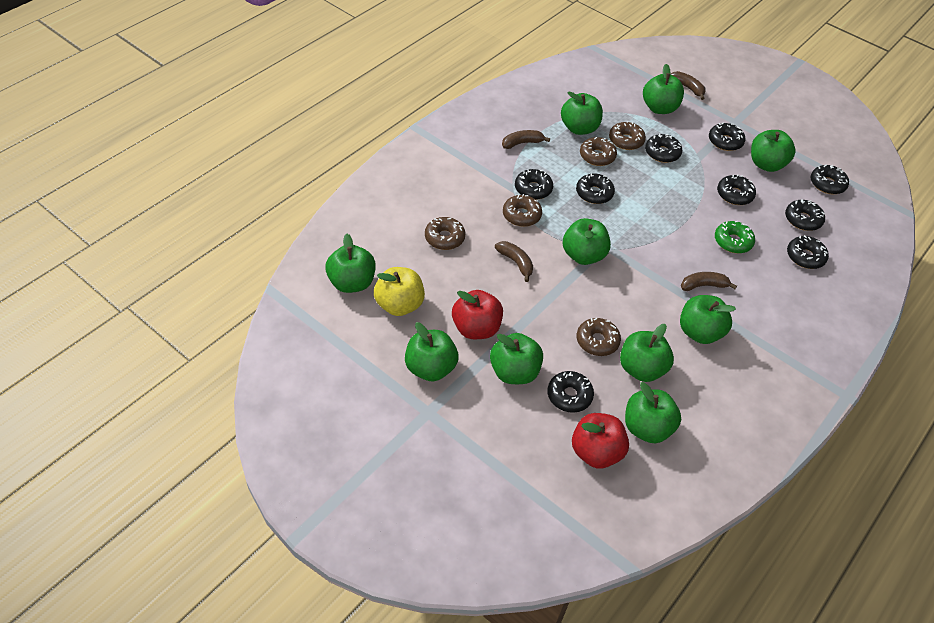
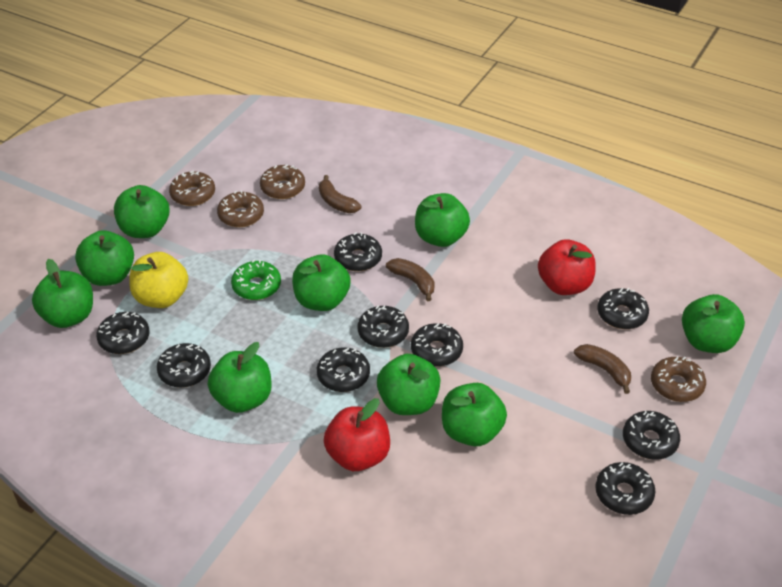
brown banana: [495,241,533,282] [502,130,550,149] [670,71,706,100] [681,272,737,291] = 4 -> [319,175,361,213] [386,258,435,301] [574,344,631,394] = 3
brown donut: [425,217,465,250] [503,194,542,227] [577,318,621,356] [580,137,617,166] [609,121,646,150] = 5 -> [169,171,215,206] [217,190,264,227] [260,165,305,199] [651,357,706,402] = 4
green apple: [325,234,376,293] [405,322,458,381] [490,333,543,384] [561,91,603,135] [563,218,611,265] [620,324,674,382] [625,382,681,444] [643,64,684,114] [680,295,736,344] [751,130,796,172] = 10 -> [32,259,93,328] [75,230,134,286] [114,185,170,238] [208,342,272,413] [292,254,351,311] [377,354,440,415] [415,193,470,247] [442,383,507,446] [682,294,745,353] = 9

